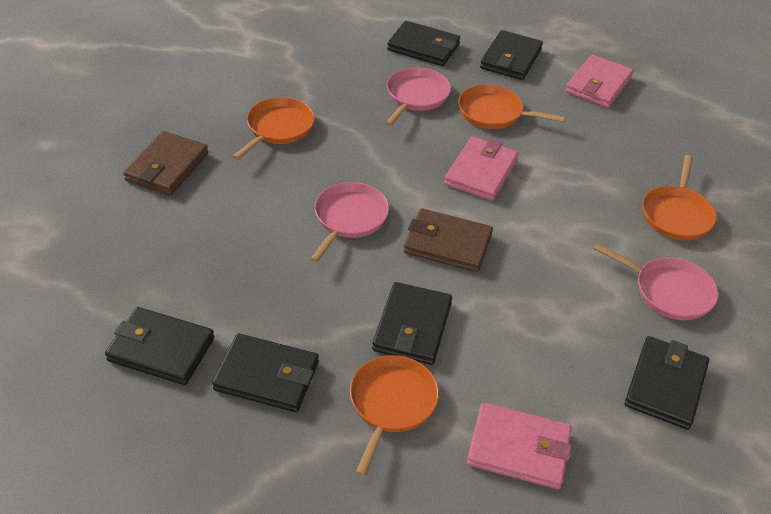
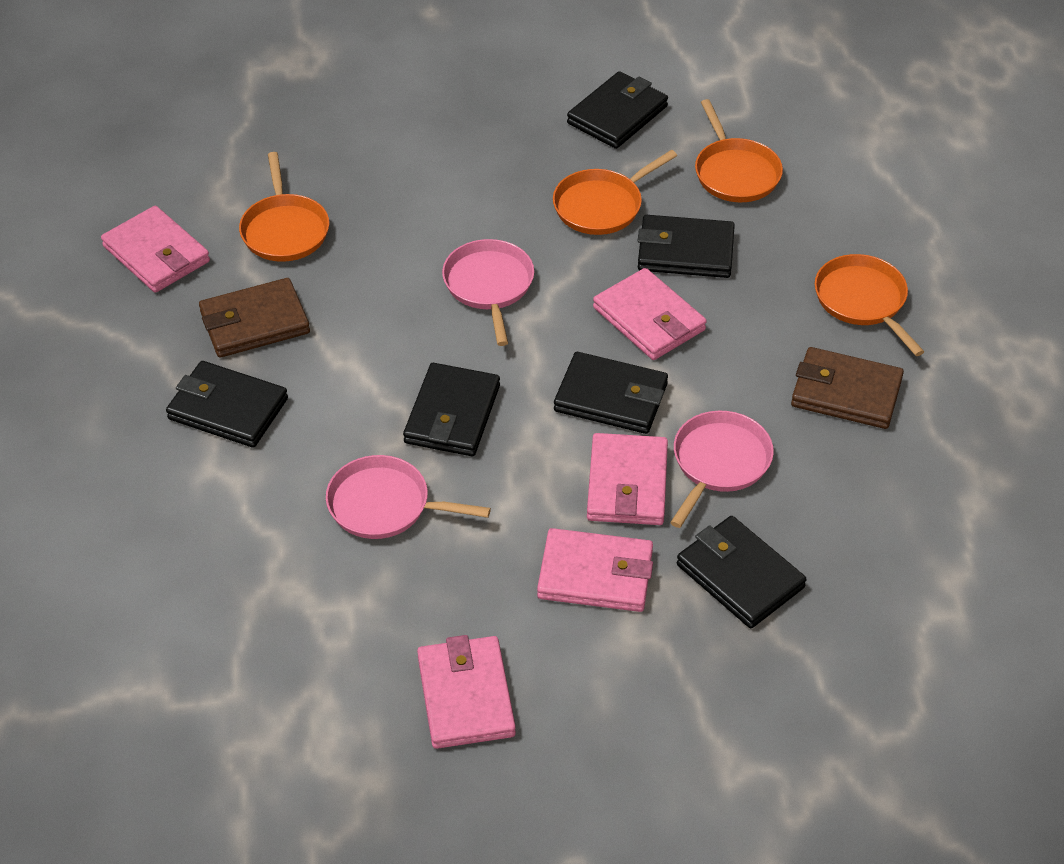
pink wallet: [444,137,519,201] [467,402,572,489] [565,55,634,108] = 3 -> [101,206,210,293] [417,635,516,749] [537,528,653,612] [587,433,668,525] [593,268,707,360] = 5

